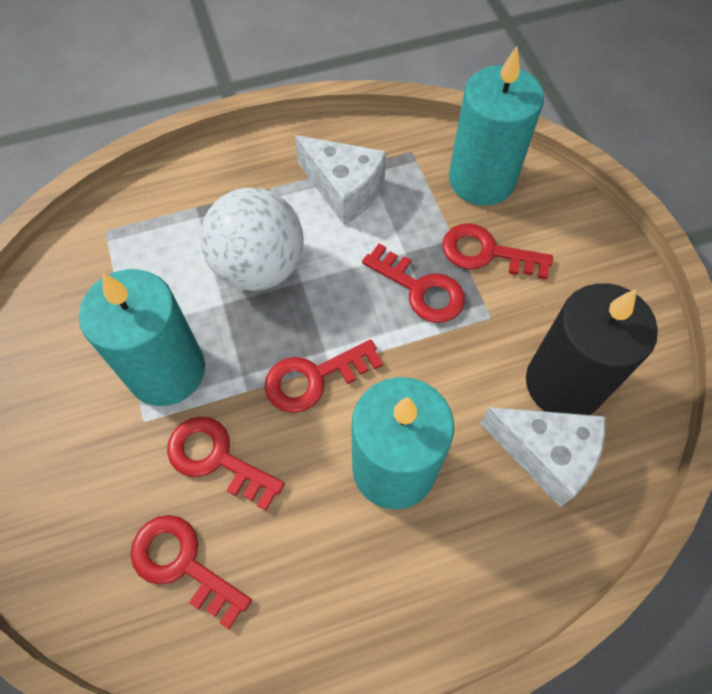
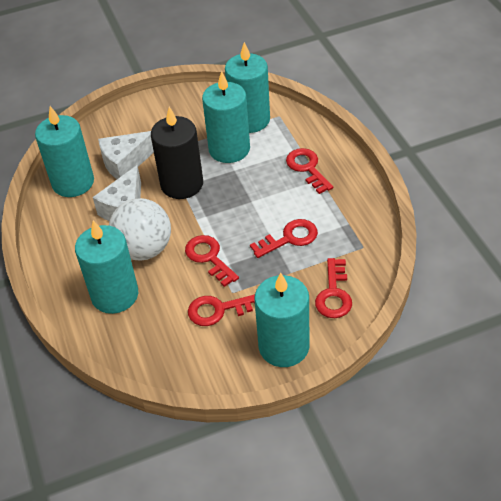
turquoise candle: [79,269,205,406] [351,377,454,510] [449,46,544,206] = 3 -> [35,106,94,197] [75,220,138,314] [202,71,250,163] [225,42,270,133] [255,273,309,367] = 5

